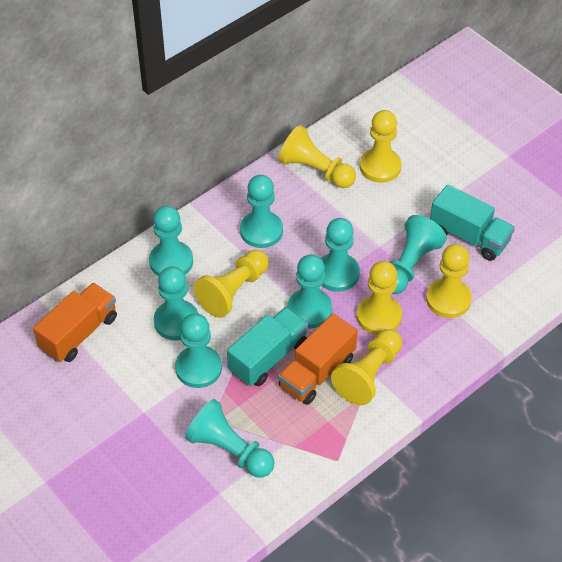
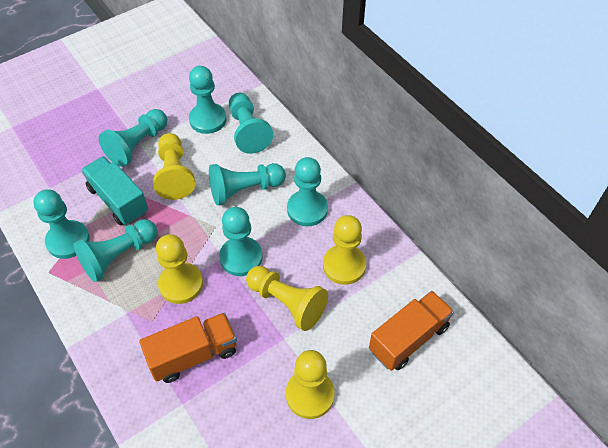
turquoise truck: [227,307,308,386] [430,185,515,261] = 2 -> [81,156,148,225] = 1
yellow pawn: [194,250,269,318] [279,125,356,188] [331,329,402,405] [357,261,402,335] [360,110,402,183] [426,244,472,318] = 6 -> [153,133,195,200] [156,234,203,304] [246,266,328,331] [286,350,335,419] [323,215,366,285] = 5

